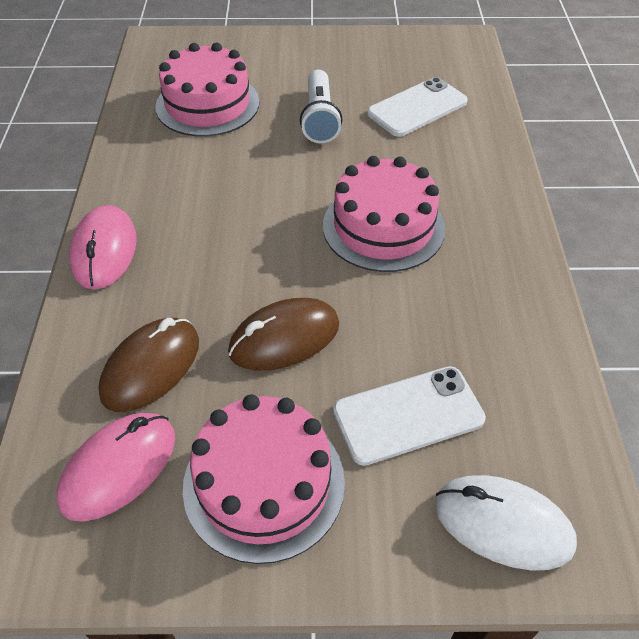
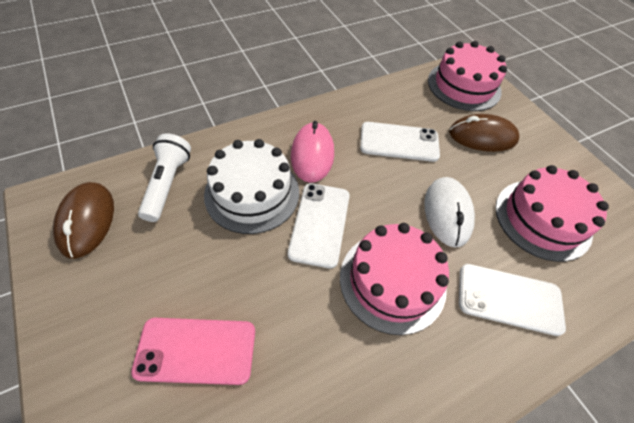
pink mouse: [56,413,175,522] [69,205,137,289] = 2 -> [291,121,334,183] = 1
pink phone: none = 0 -> [131,318,255,385] = 1
white cake: none = 0 -> [204,139,299,234] = 1
white phone: [333,366,486,466] [367,77,468,137] = 2 -> [288,183,350,269] [360,122,440,162] [459,264,566,336] = 3

